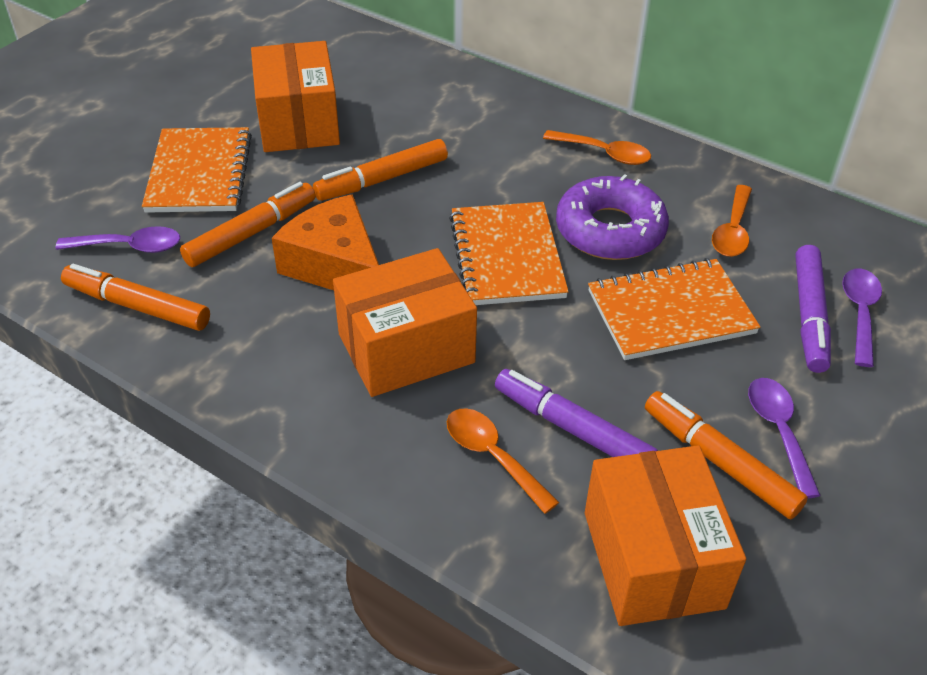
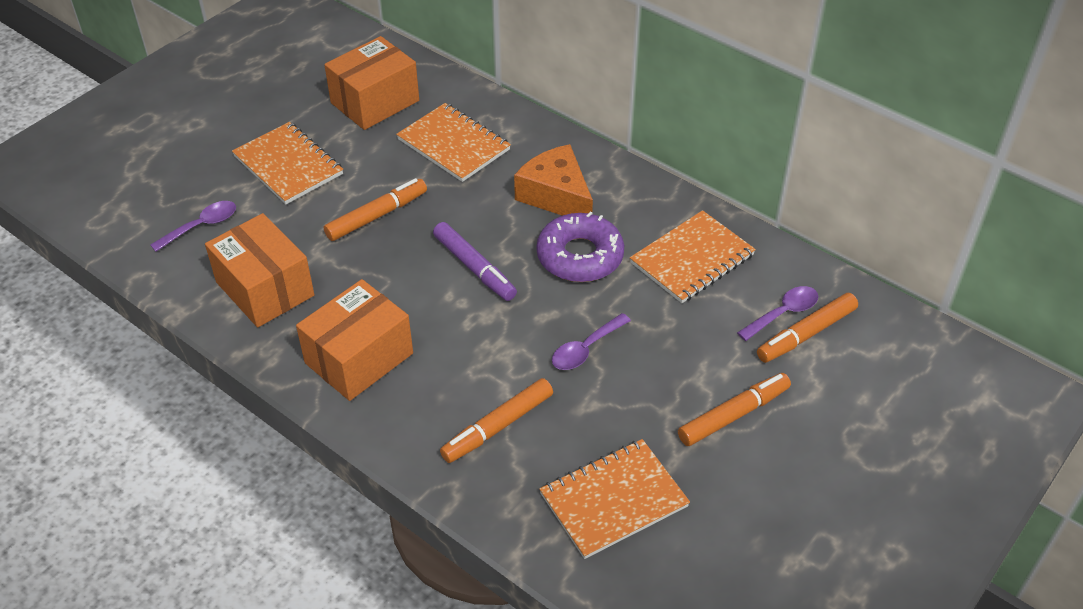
orange notebook: [142,127,252,213] [449,202,569,305] [588,258,760,360] = 3 -> [232,122,343,204] [396,103,511,182] [539,439,690,559] [630,210,756,303] = 4
orange spoon: [447,408,559,514] [543,130,651,165] [712,185,752,257] = 3 -> none = 0
purple marker: [495,369,658,457] [795,245,831,373] = 2 -> [433,222,517,301] = 1

